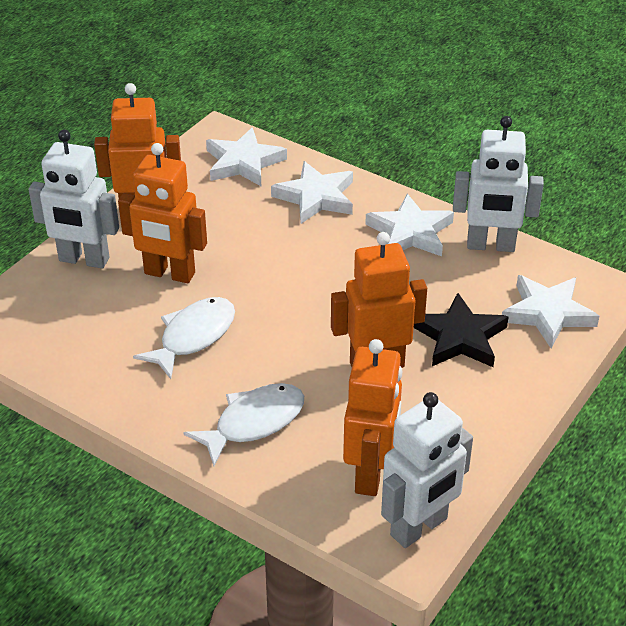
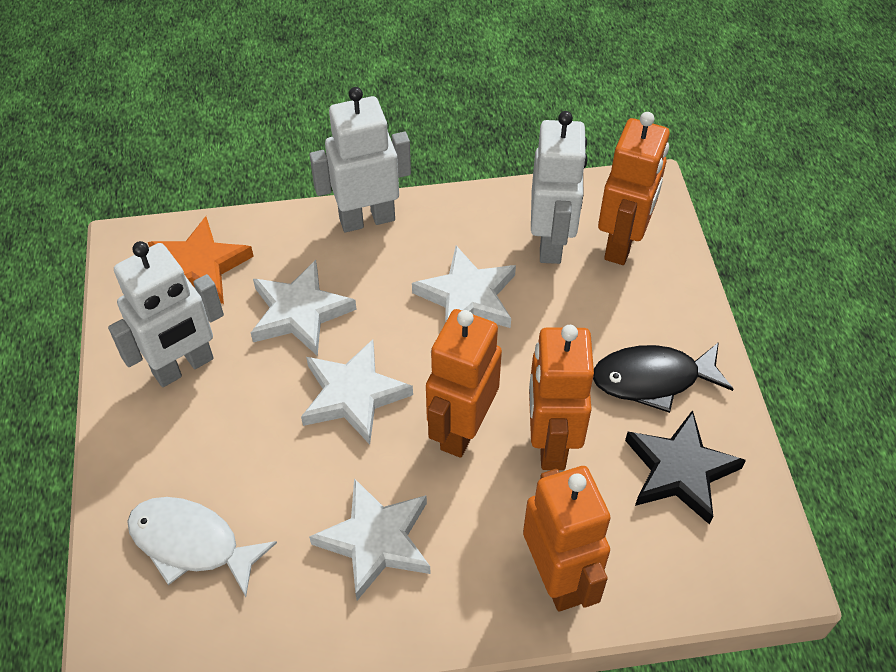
black fish: none = 0 -> [593,342,733,413] = 1
orange star: none = 0 -> [148,216,254,304] = 1
white fish: [133,297,235,379] [183,383,304,466] = 2 -> [127,497,277,597] = 1

